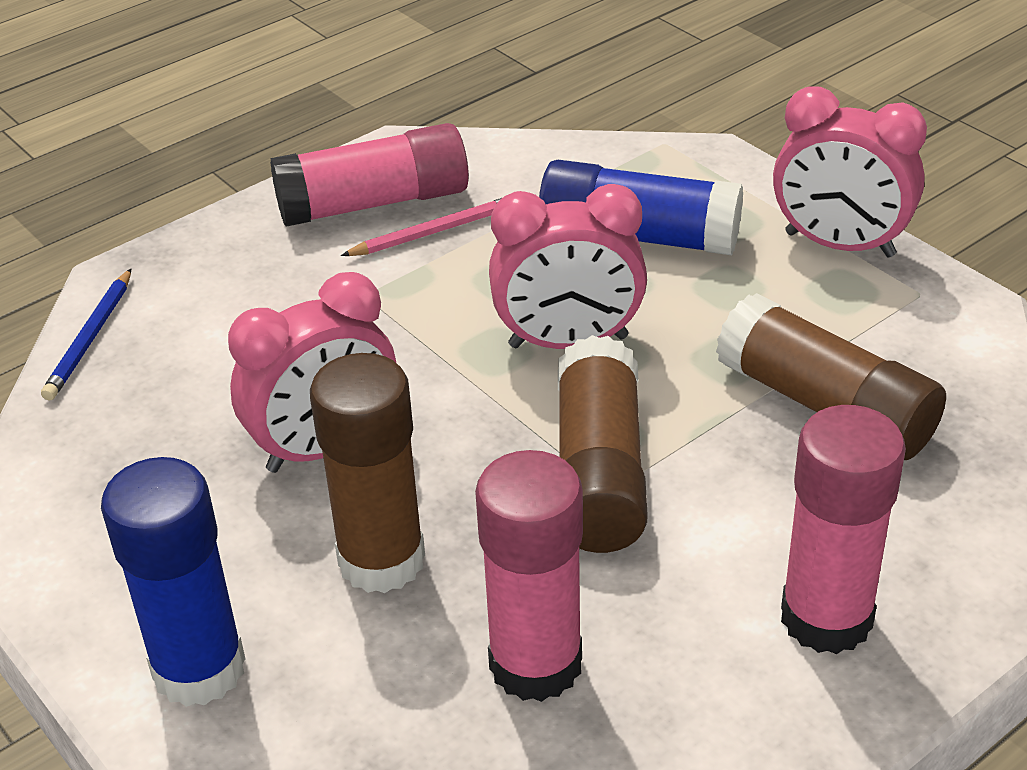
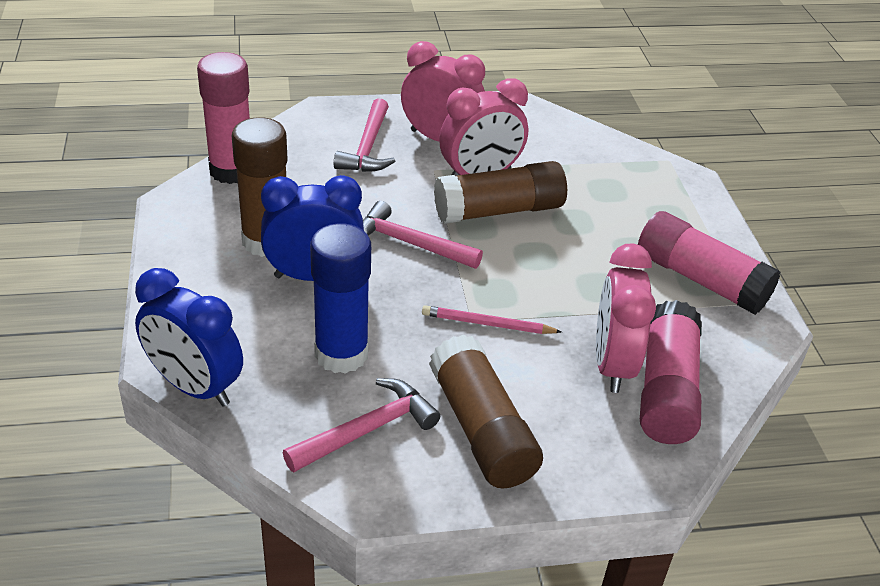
blue clock: none = 0 -> [135,268,243,406] [261,175,364,281] = 2
blue glue stick: [101,457,245,707] [539,160,743,255] = 2 -> [310,223,371,374] = 1
blue pencil: [41,269,131,400] = 1 -> none = 0
pink hammer: none = 0 -> [283,378,440,472] [334,98,395,172] [363,201,483,269] = 3

